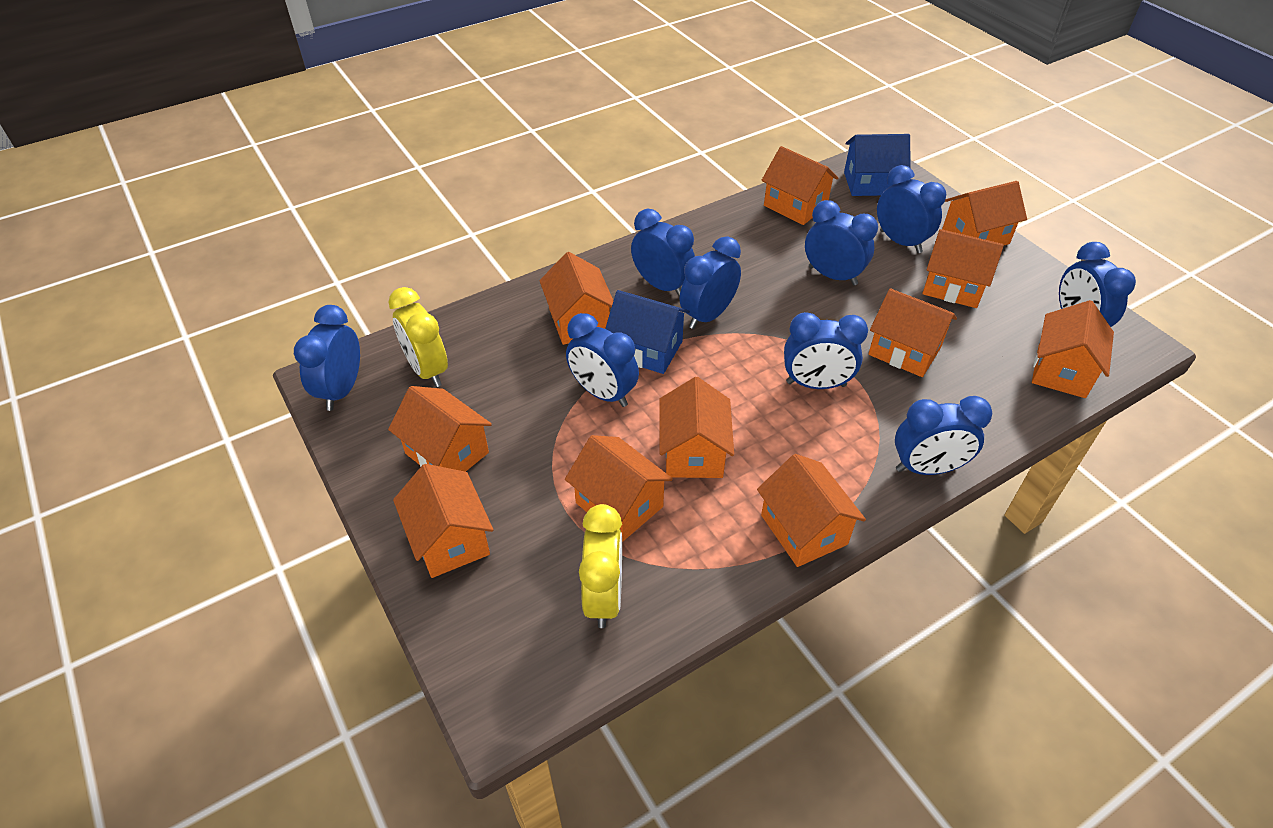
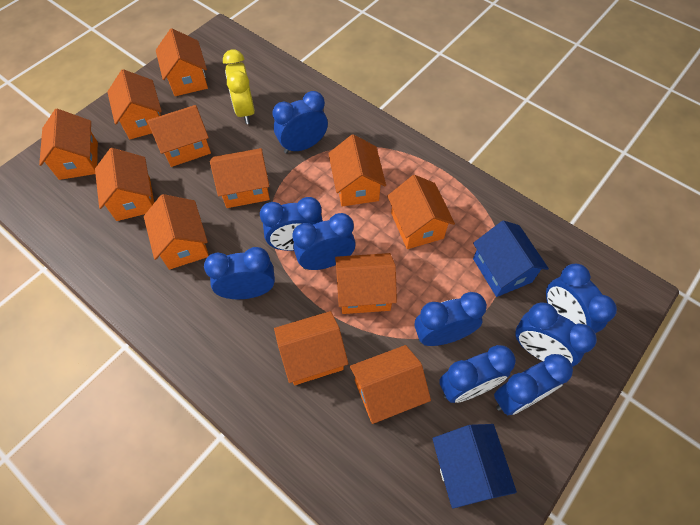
orange house: [388,386,492,472] [393,464,493,578] [539,252,614,345] [565,435,673,542] [659,377,734,478] [757,454,866,567] [762,146,838,225] [868,288,957,377] [923,229,1004,308] [942,181,1027,245] [1032,300,1114,398] = 11 -> [39,109,98,180] [95,148,154,221] [107,69,162,139] [144,194,209,270] [147,105,211,167] [156,28,208,96] [210,148,270,208] [274,311,348,385] [328,134,386,206] [335,253,397,314] [350,345,431,424] [387,175,455,249] = 12
yellow clock: [389,287,448,387] [579,504,622,628] = 2 -> [223,50,255,124] = 1

